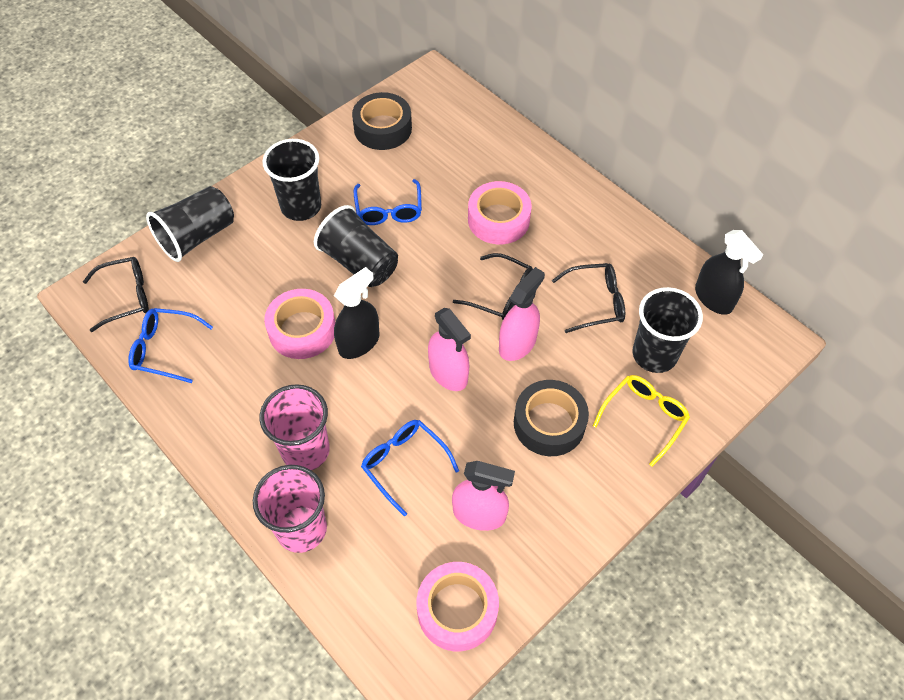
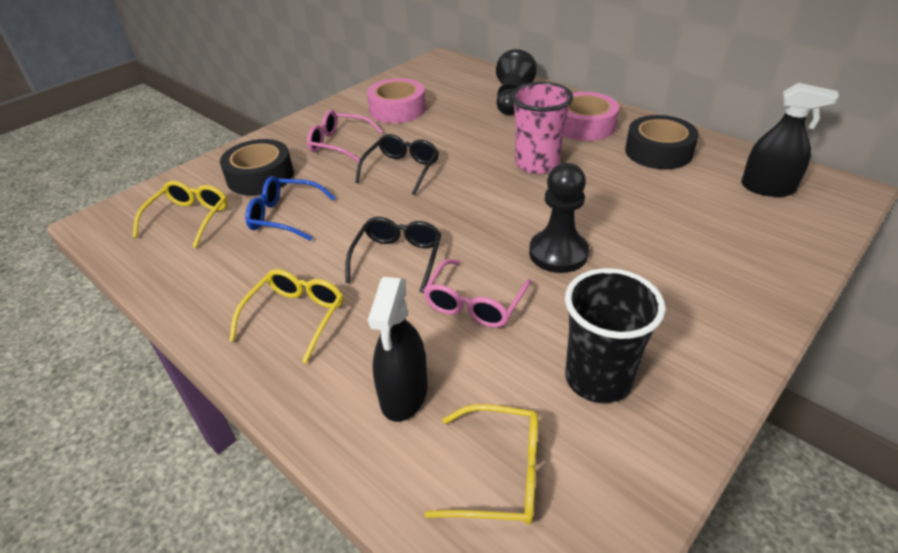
black cup: [146,186,234,262] [262,139,321,221] [314,205,398,287] [632,287,703,373] = 4 -> [565,268,665,403] = 1
black glasses: [83,257,149,332] [453,253,533,320] [552,263,625,333] = 3 -> [345,217,441,293] [355,134,439,195] = 2
black pawn: none = 0 -> [496,49,537,115] [529,163,589,273] = 2
blue glasses: [128,308,213,383] [353,179,422,225] [361,420,459,516] = 3 -> [245,176,336,241] = 1
pink cup: [253,465,327,553] [260,384,330,470] = 2 -> [511,82,573,174] = 1
pink glasses: none = 0 -> [307,110,383,162] [423,259,531,328] = 2
pink spray bottle: [428,308,471,391] [452,461,515,531] [499,267,545,361] = 3 -> none = 0
pink tape: [264,289,335,359] [416,562,499,651] [468,181,532,245] = 3 -> [367,78,426,123] [563,92,619,141] = 2
yellow glasses: [593,375,690,467] = 1 -> [133,181,228,248] [229,269,343,363] [424,404,538,525] = 3

